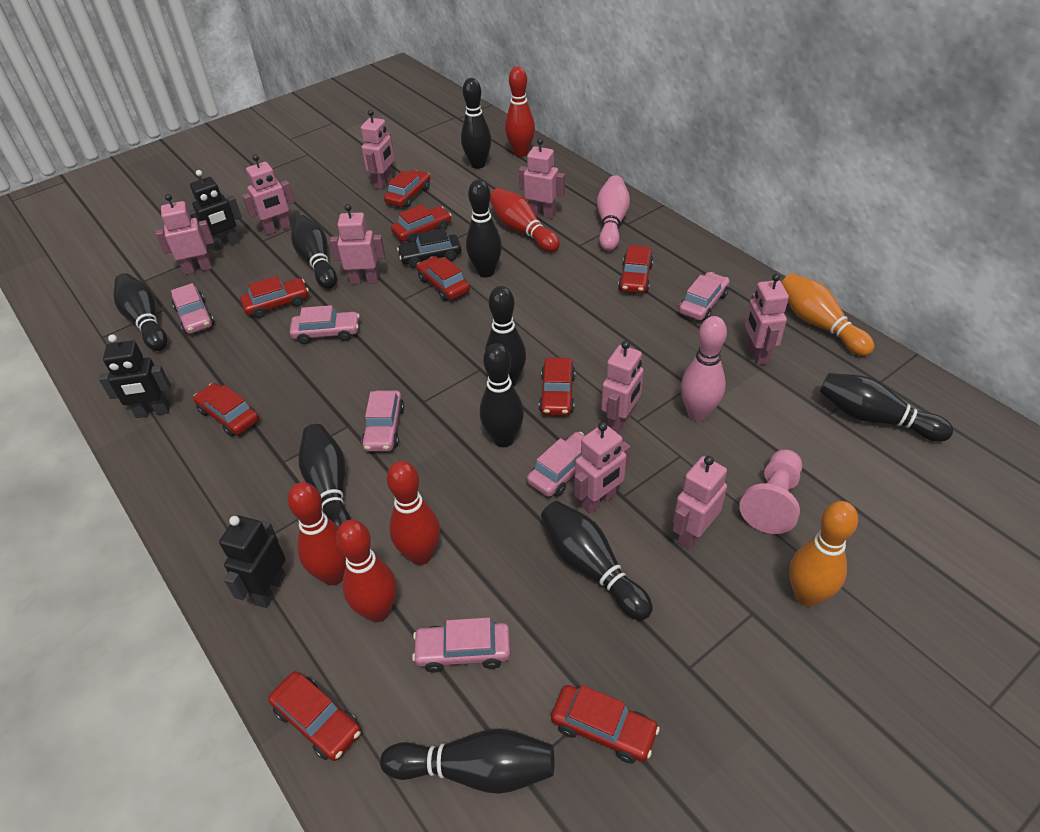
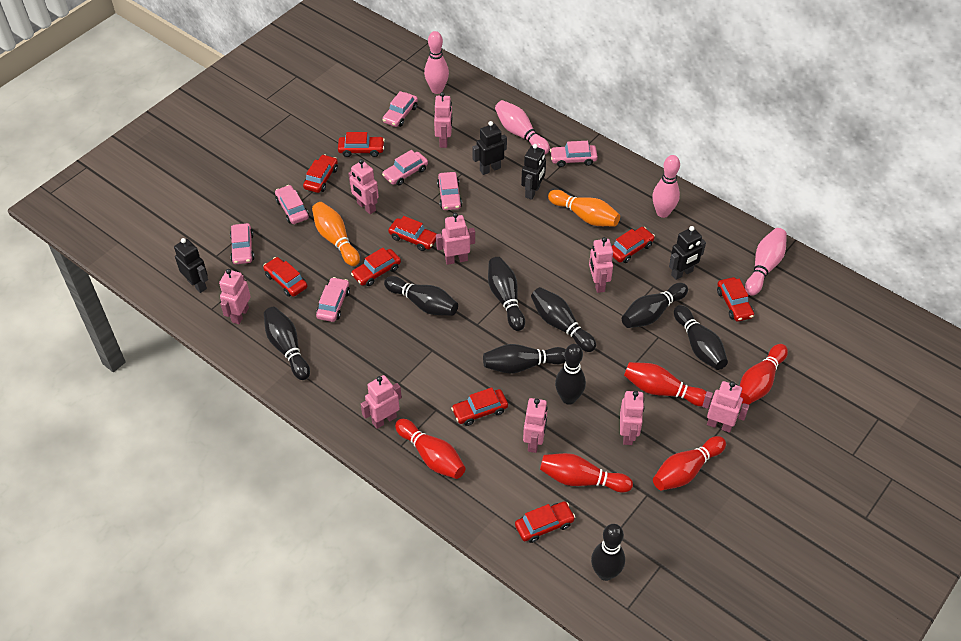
black bowling pin: [114,273,168,351] [291,215,337,289] [299,424,351,526] [380,728,554,794] [461,78,491,169] [466,179,502,278] [480,343,524,447] [485,286,526,387] [541,501,653,620] [819,373,953,442] = 10 -> [264,307,310,380] [384,276,458,316] [483,344,566,374] [488,257,525,331] [531,287,596,352] [555,344,586,405] [591,524,625,581] [622,283,688,328] [674,305,728,370] = 9
black car: [397,228,461,268] = 1 -> none = 0
black robot: [99,335,171,418] [189,170,242,251] [219,516,286,608] = 3 -> [174,238,208,293] [472,121,507,175] [521,144,546,200] [669,226,706,280] = 4
pink bowling pin: [597,175,630,251] [681,316,727,421] = 2 -> [424,31,449,94] [495,100,550,154] [652,155,680,218] [745,228,787,296] = 4
pink car: [171,283,214,334] [290,305,360,344] [361,390,404,452] [412,617,511,672] [527,432,585,497] [679,272,730,321] = 6 -> [230,223,255,264] [275,185,309,224] [316,277,350,322] [382,91,418,127] [382,150,428,186] [437,172,462,210] [550,141,598,167] = 7
pink pawn: [739,450,802,534] = 1 -> none = 0

